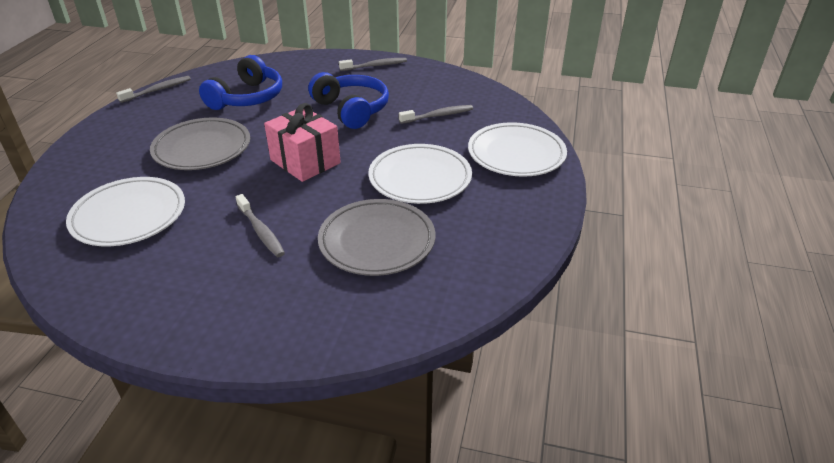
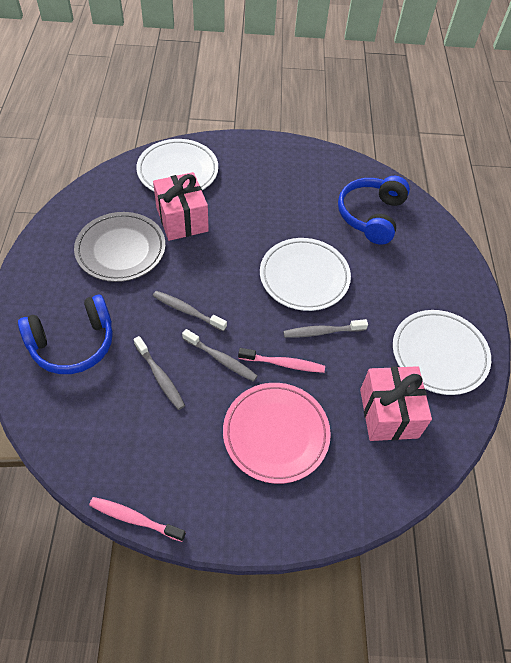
grey plate: [150,118,250,170] [318,199,435,276] = 2 -> [74,212,166,282] = 1
pink gift: [264,103,341,182] = 1 -> [153,172,209,241] [360,366,432,441] = 2
pink plate: none = 0 -> [223,383,331,484] = 1
pink toothbrush: none = 0 -> [89,497,186,542] [238,348,325,373] = 2

